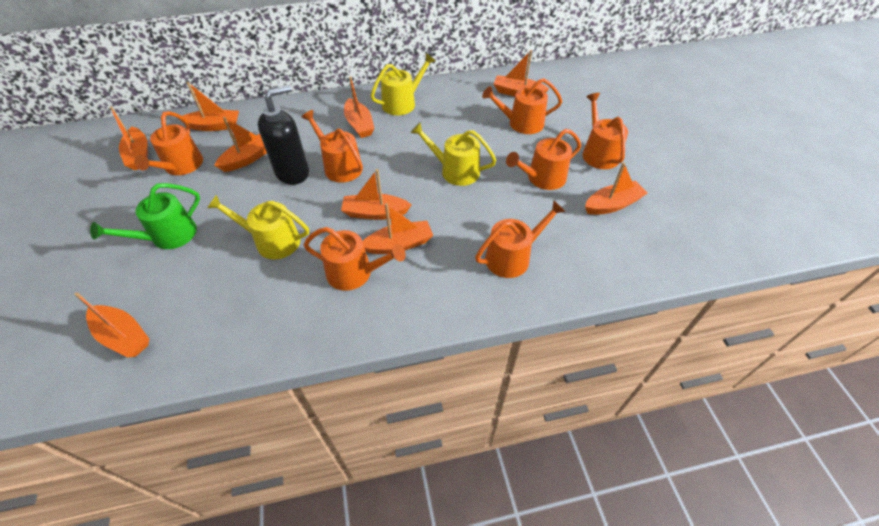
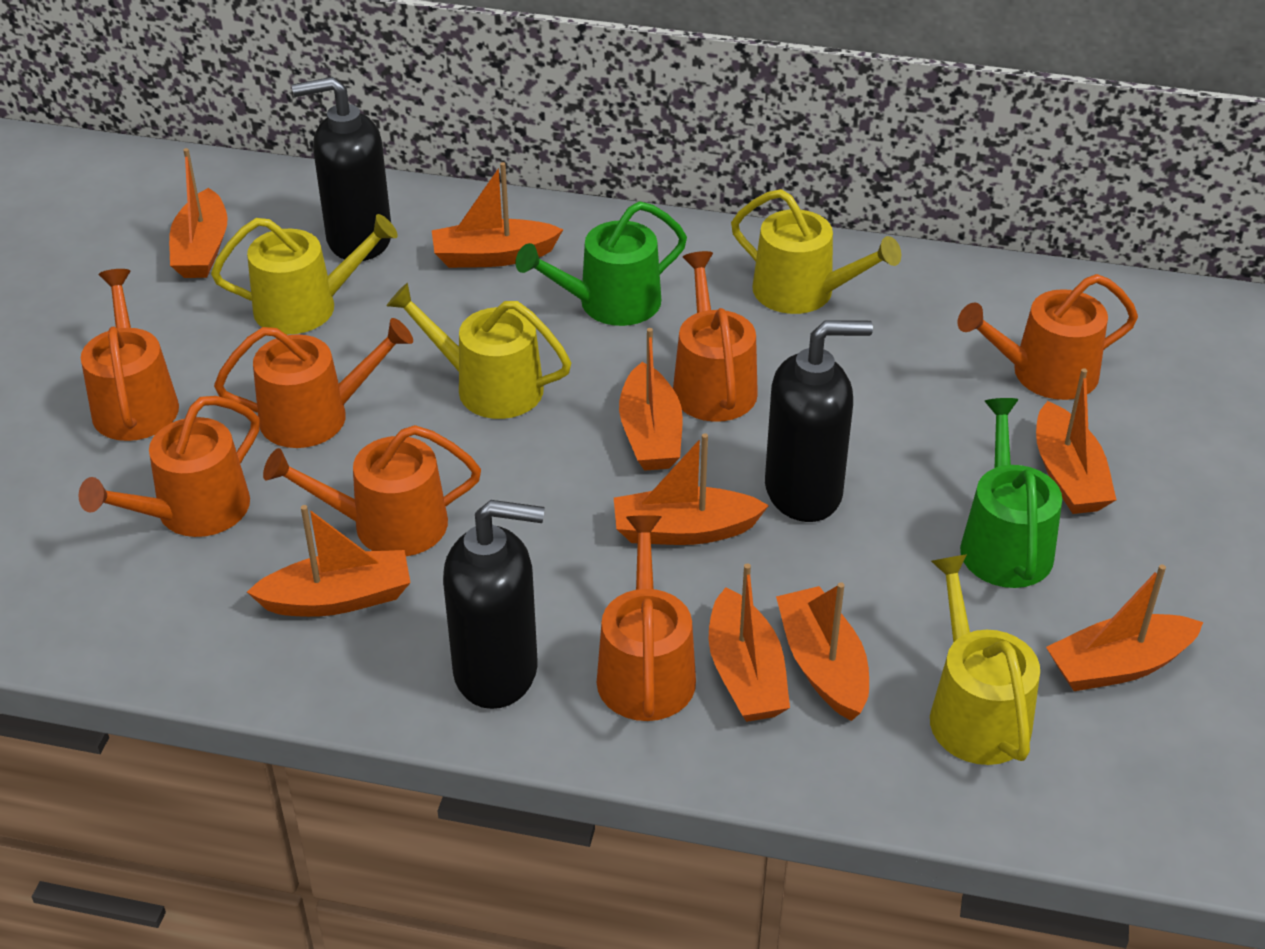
black soap dispenser: [258,85,309,185] = 1 -> [292,77,391,261] [443,500,545,709] [765,321,873,522] = 3
green watering can: [90,183,200,249] = 1 -> [516,201,687,326] [960,398,1062,588] = 2
yellow watering can: [207,195,309,260] [370,53,435,115] [411,122,497,186] = 3 -> [211,214,398,334] [387,283,571,419] [731,189,901,314] [930,554,1040,765] = 4

